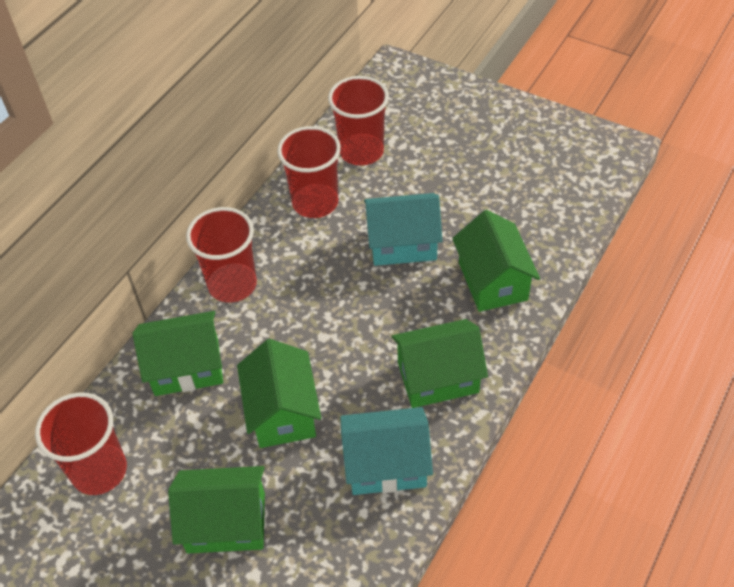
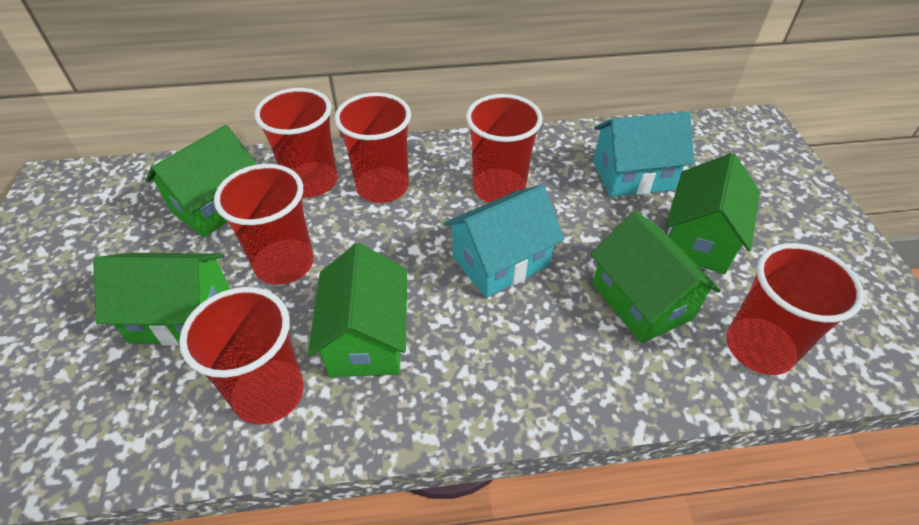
red cup: [35,392,127,495] [186,207,257,303] [277,126,341,218] [328,76,389,166] = 4 -> [179,287,304,425] [214,164,314,285] [255,88,338,197] [334,92,411,203] [466,94,543,203] [726,243,864,375] = 6

